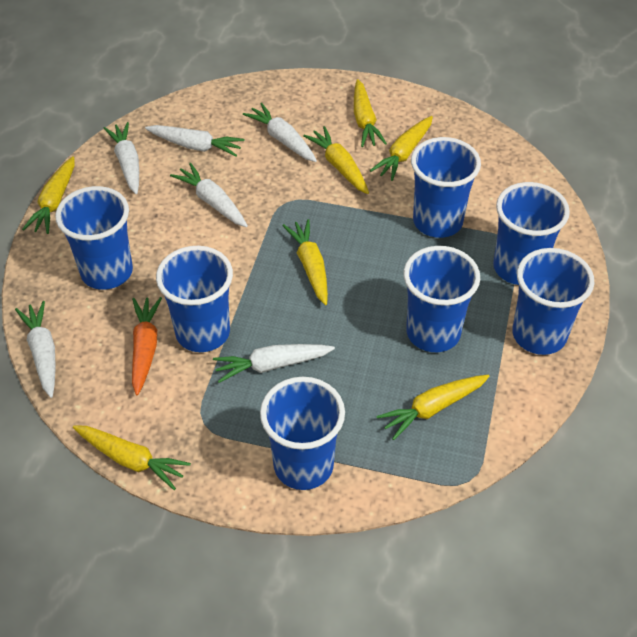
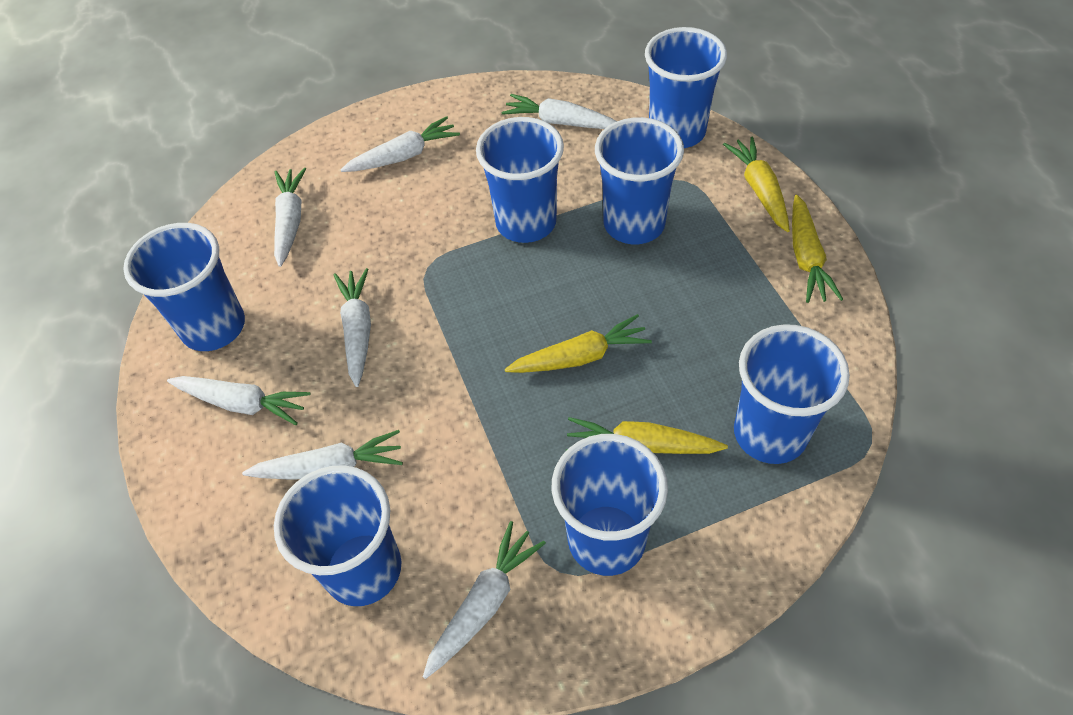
orange carrot: [132,297,162,395] = 1 -> none = 0
white carrot: [15,301,56,398] [104,122,139,194] [145,125,244,157] [170,163,248,227] [213,344,335,383] [243,103,317,162] = 6 -> [167,376,310,425] [242,430,403,479] [274,168,306,267] [334,268,371,387] [340,116,460,172] [423,521,546,679] [501,94,617,129] = 7
yellow carrot: [22,156,75,234] [73,425,191,490] [283,219,328,305] [303,126,369,194] [354,79,387,147] [370,116,433,181] [376,375,489,440] = 7 -> [505,314,652,373] [566,417,728,454] [723,136,790,232] [792,195,843,303] = 4

